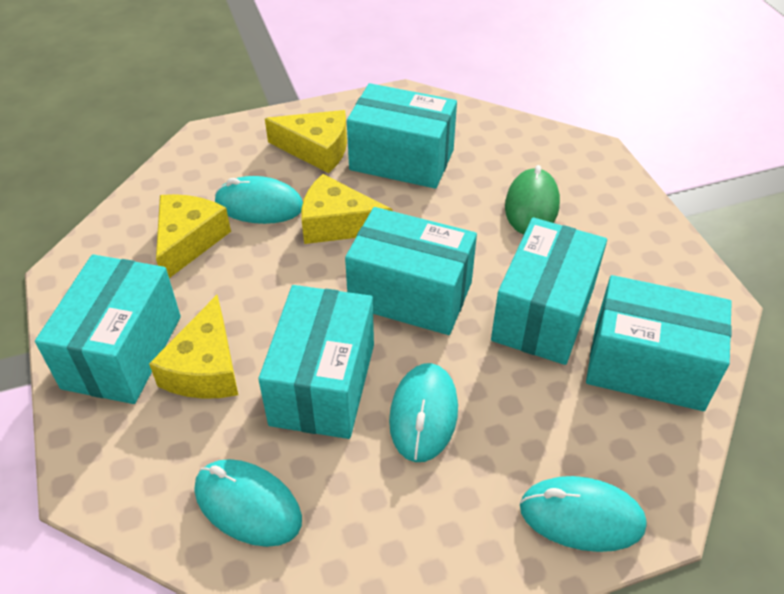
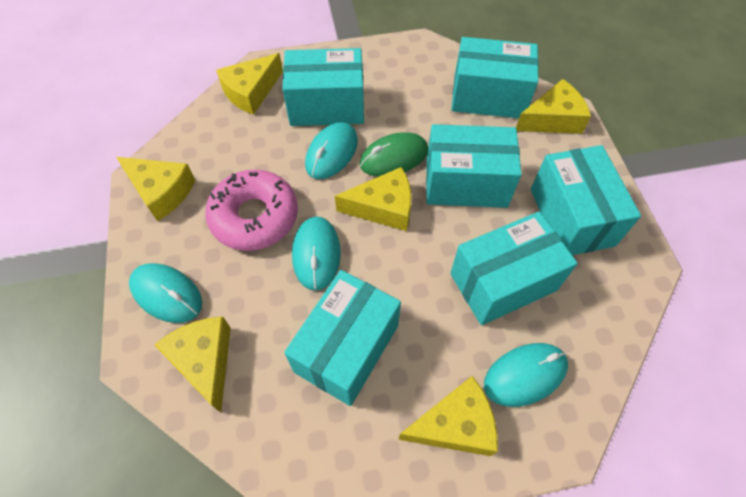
pink donut: none = 0 -> [205,169,298,251] = 1
yellow cheese: [149,295,238,399] [156,194,231,278] [265,110,347,173] [301,174,393,244] = 4 -> [116,157,195,221] [154,317,231,413] [216,53,283,115] [335,167,411,231] [398,376,498,456] [516,79,591,134] = 6

